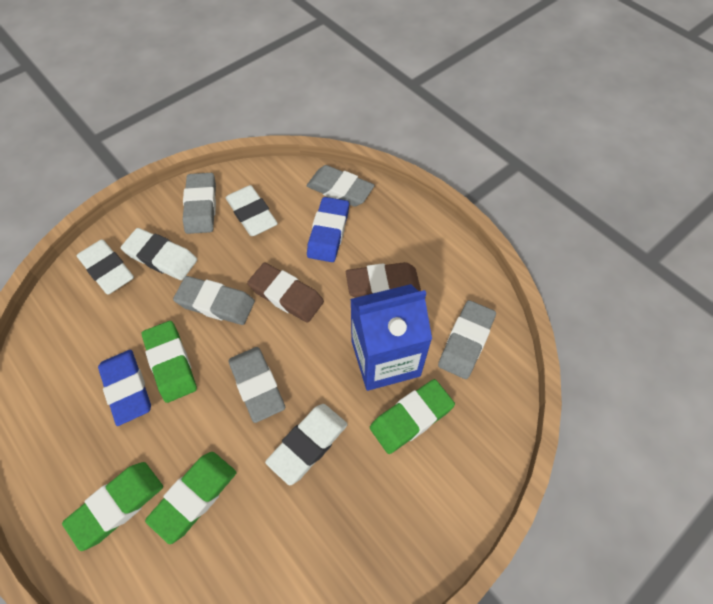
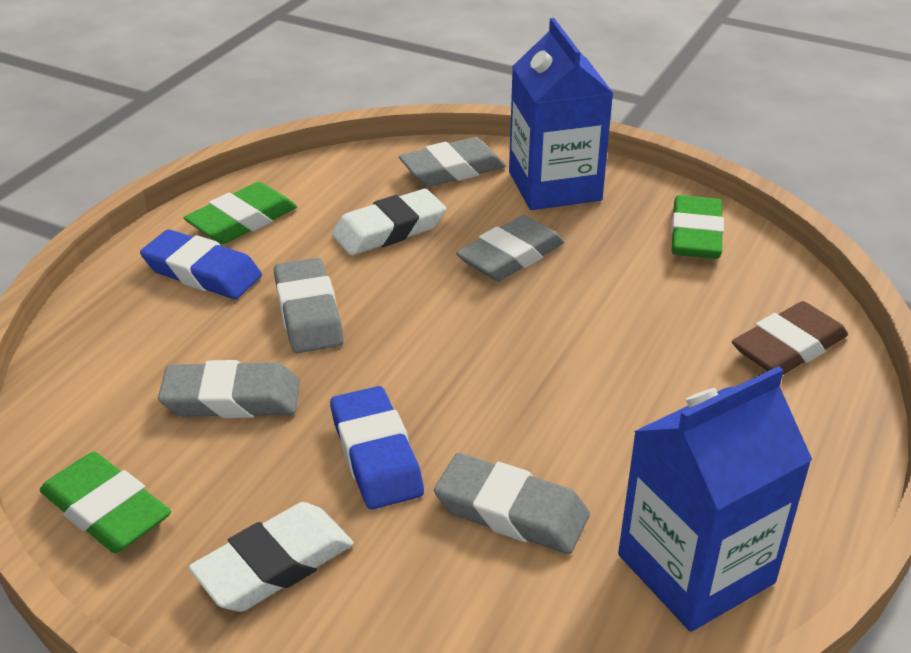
blue carton: [350,284,432,391] = 1 -> [509,18,613,210] [618,366,812,632] = 2
brown eraser: [247,263,324,323] [346,262,421,298] = 2 -> [732,301,848,375] = 1
green eraser: [62,462,163,551] [142,321,197,403] [145,452,236,544] [370,379,455,454] = 4 -> [40,452,171,553] [183,182,297,244] [671,195,724,259] = 3
white eraser: [77,239,134,295] [121,228,197,280] [226,185,278,236] [265,404,348,485] = 4 -> [189,502,354,612] [332,189,446,256] = 2

